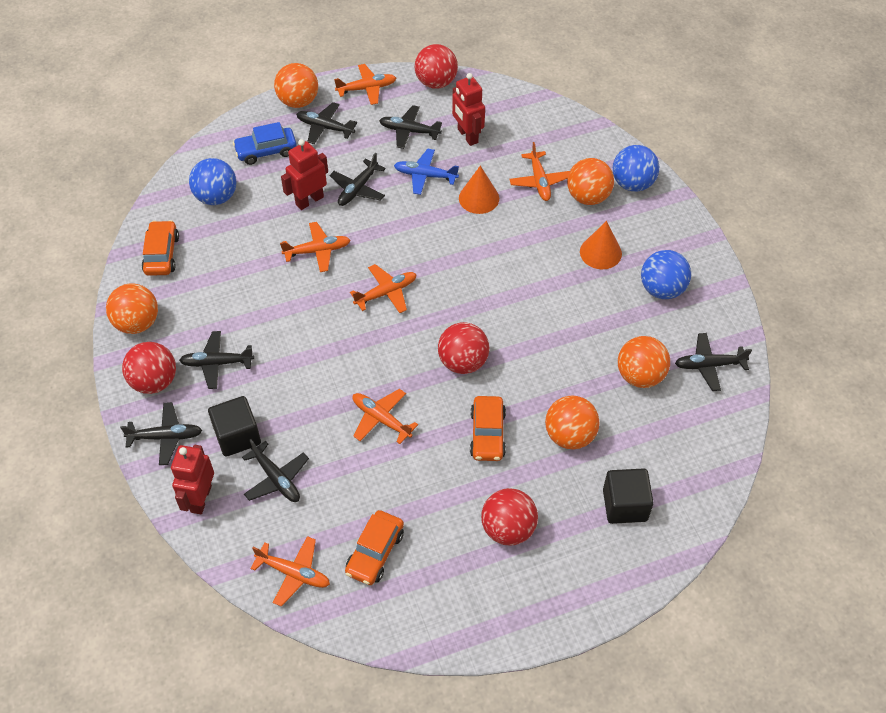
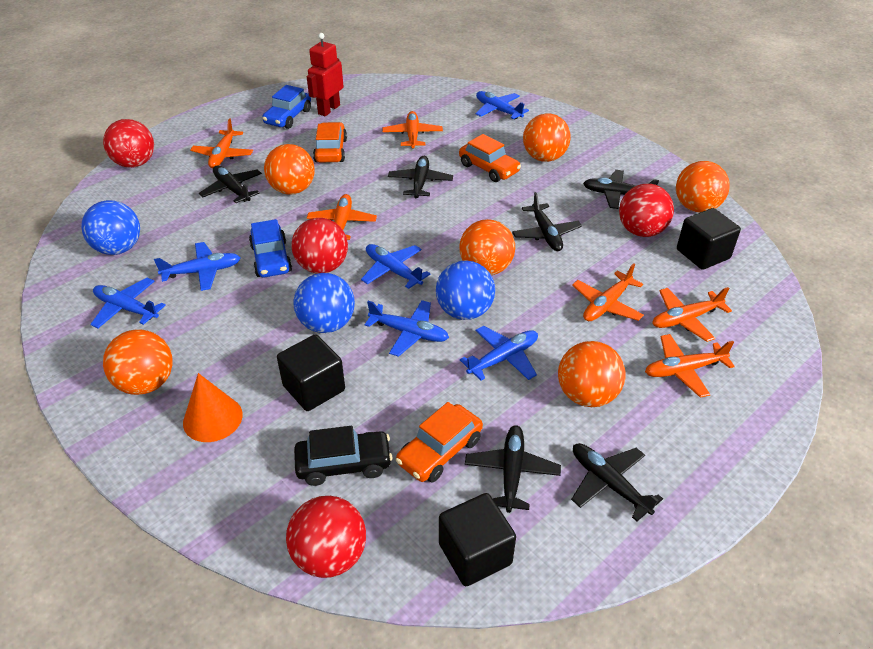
black car: none = 0 -> [294,426,392,486] = 1
black cube: [208,396,261,457] [603,468,654,524] = 2 -> [277,334,345,411] [439,493,516,586] [677,208,741,270] = 3
black plane: [120,402,202,465] [179,331,254,389] [242,439,309,502] [296,102,357,144] [330,153,386,206] [379,105,442,149] [675,333,752,391] = 7 -> [199,166,262,203] [388,156,453,198] [465,425,561,513] [512,192,582,251] [571,443,663,522] [583,170,659,209] = 6
blue car: [233,122,297,165] = 1 -> [249,219,292,277] [262,85,311,129] = 2
blue plane: [394,149,459,195] = 1 -> [90,278,166,328] [154,242,240,291] [361,244,430,289] [365,300,449,357] [460,326,538,381] [476,91,529,120] = 6
orange ball: [106,283,158,334] [274,63,318,108] [545,395,599,449] [567,158,614,205] [618,336,670,388] = 5 -> [103,329,173,395] [264,144,315,194] [459,219,515,275] [523,113,571,162] [558,341,626,407] [676,161,730,213] = 6
orange cone: [459,166,499,214] [580,221,622,269] = 2 -> [183,373,243,442] = 1
red robot: [171,445,214,514] [281,139,328,210] [452,73,485,146] = 3 -> [307,33,344,116] = 1

